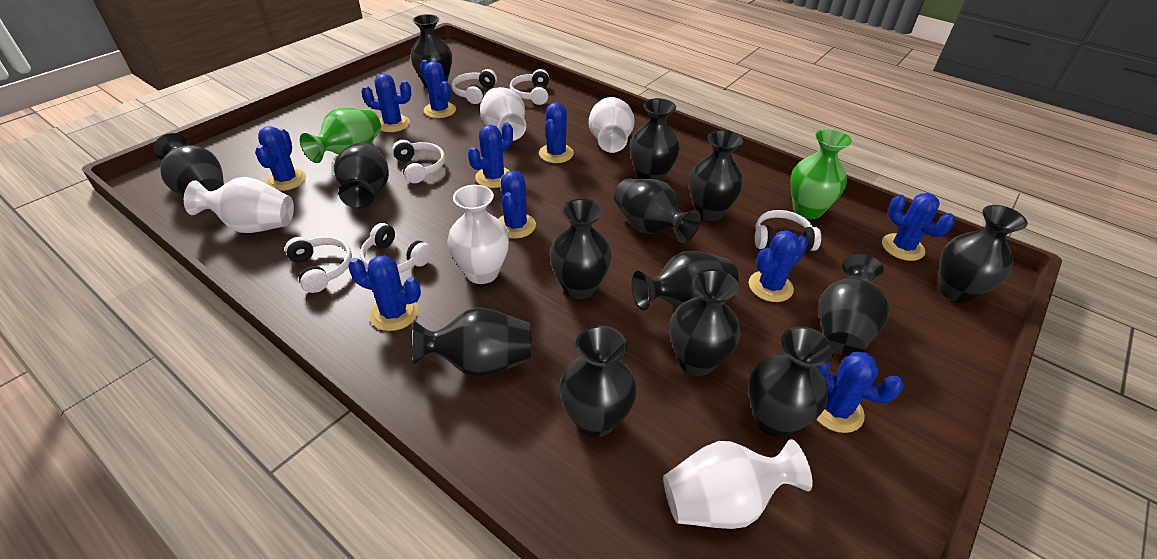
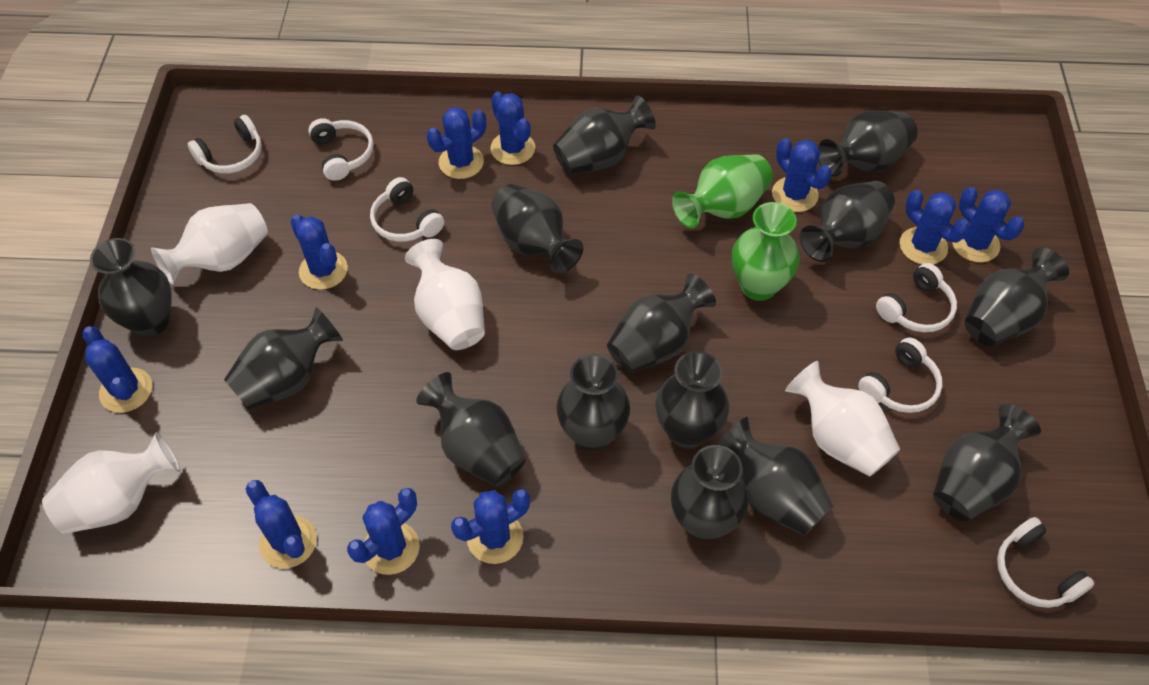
white vase: [184,177,294,233] [447,185,509,284] [480,87,526,141] [589,97,635,153] [663,439,813,529] = 5 -> [42,432,181,534] [151,203,268,285] [405,239,485,350] [785,361,900,477] = 4

